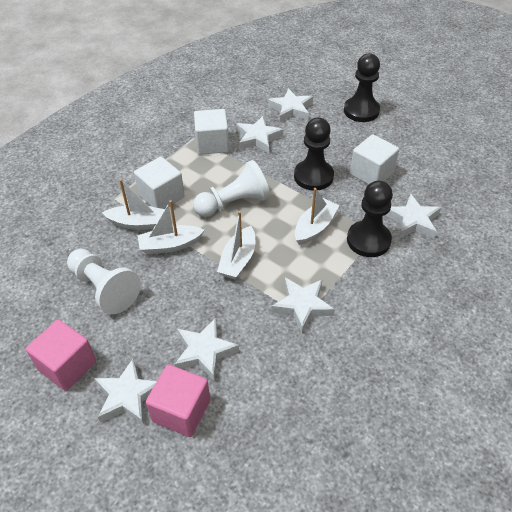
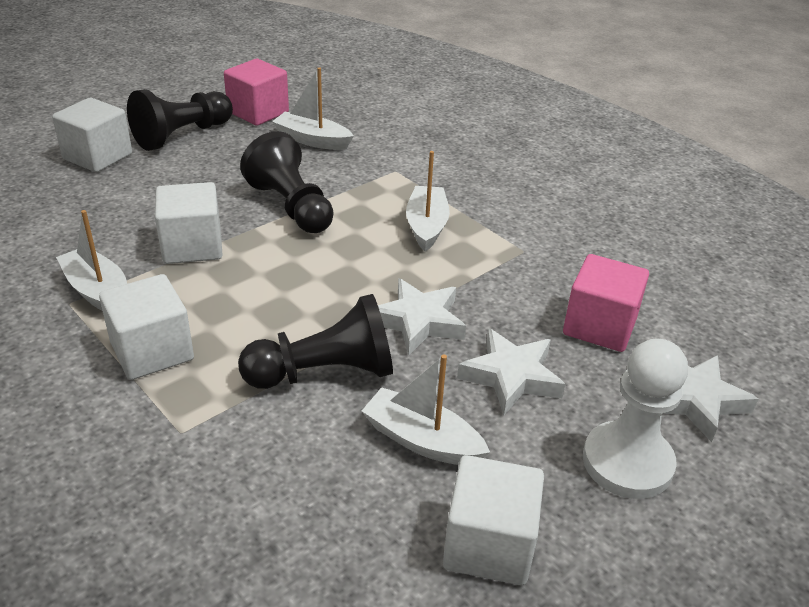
white cube: [134,157,185,209] [194,109,229,155] [350,134,399,185] = 3 -> [52,98,132,172] [99,274,194,380] [155,182,223,264] [443,455,544,585] = 4
white pawn: [67,249,141,315] [193,160,270,217] = 2 -> [583,339,688,499] = 1
white star: [94,359,157,425] [174,318,239,381] [236,116,283,153] [268,88,313,122] [271,278,335,333] [386,194,441,238] = 6 -> [378,278,466,355] [457,328,565,415] [664,355,758,442] = 3

